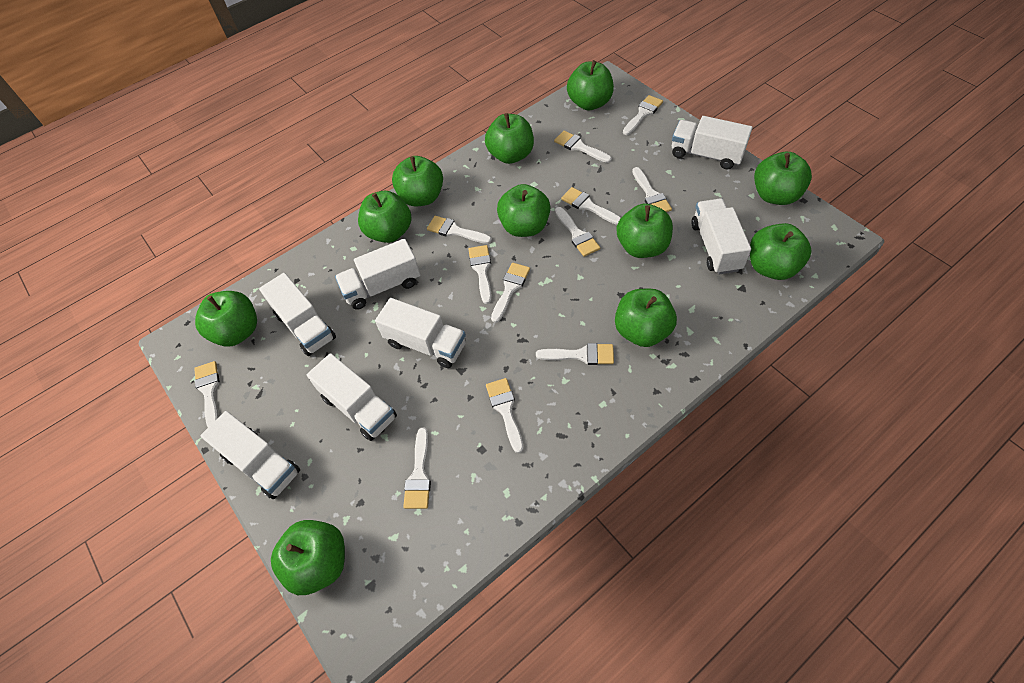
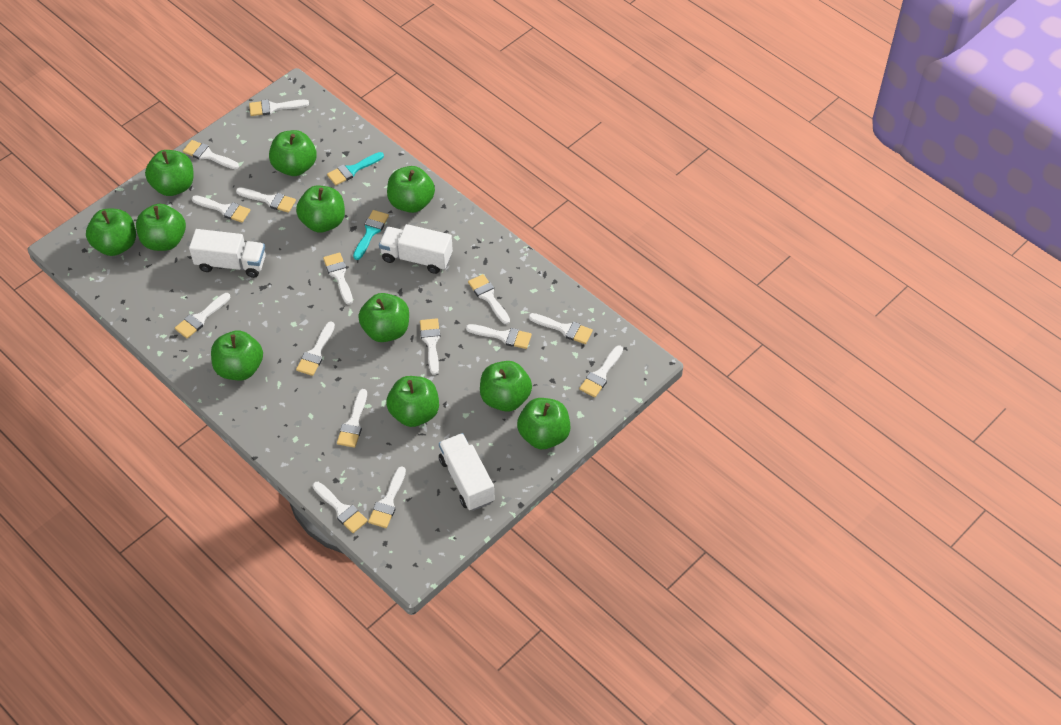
turquoise brush: none = 0 -> [327,152,384,185] [353,210,389,260] = 2
white brush: [194,361,220,427] [403,428,431,509] [427,216,492,244] [468,245,492,304] [486,378,524,453] [491,263,530,323] [536,343,614,365] [554,131,612,163] [555,207,600,257] [561,187,621,225] [623,95,663,135] [632,167,672,212] = 12 -> [175,293,230,338] [183,140,239,169] [192,195,251,223] [236,187,296,213] [249,100,309,116] [296,322,335,376] [313,482,368,533] [323,253,353,305] [337,389,367,448] [368,466,406,528] [420,318,440,375] [466,324,532,349] [468,274,510,324] [529,313,593,344] [579,345,623,397] = 15
white truck: [201,411,300,499] [259,273,336,356] [307,353,397,441] [335,239,420,310] [375,298,466,368] [672,116,752,169] [691,198,751,274] = 7 -> [189,229,266,278] [379,224,453,274] [439,433,495,511] = 3

